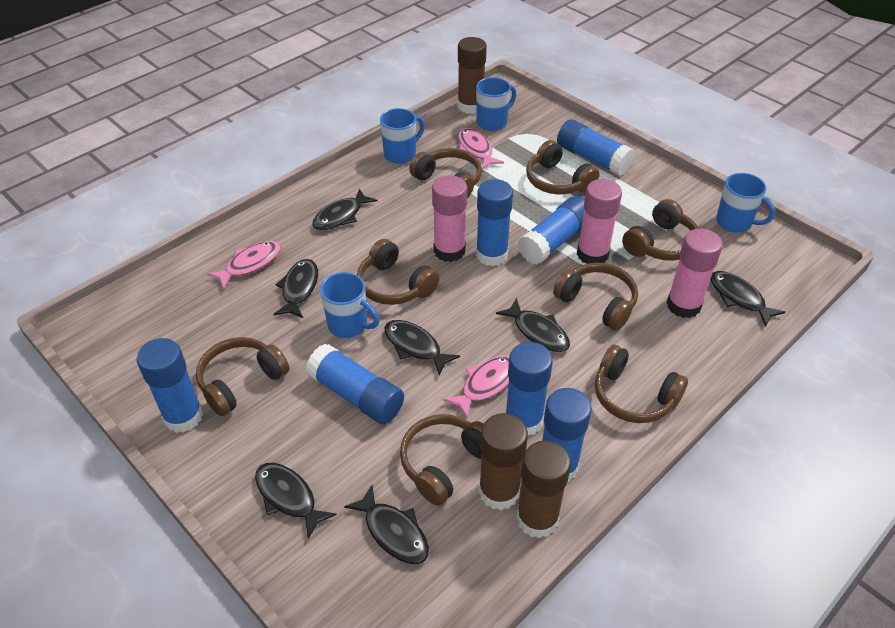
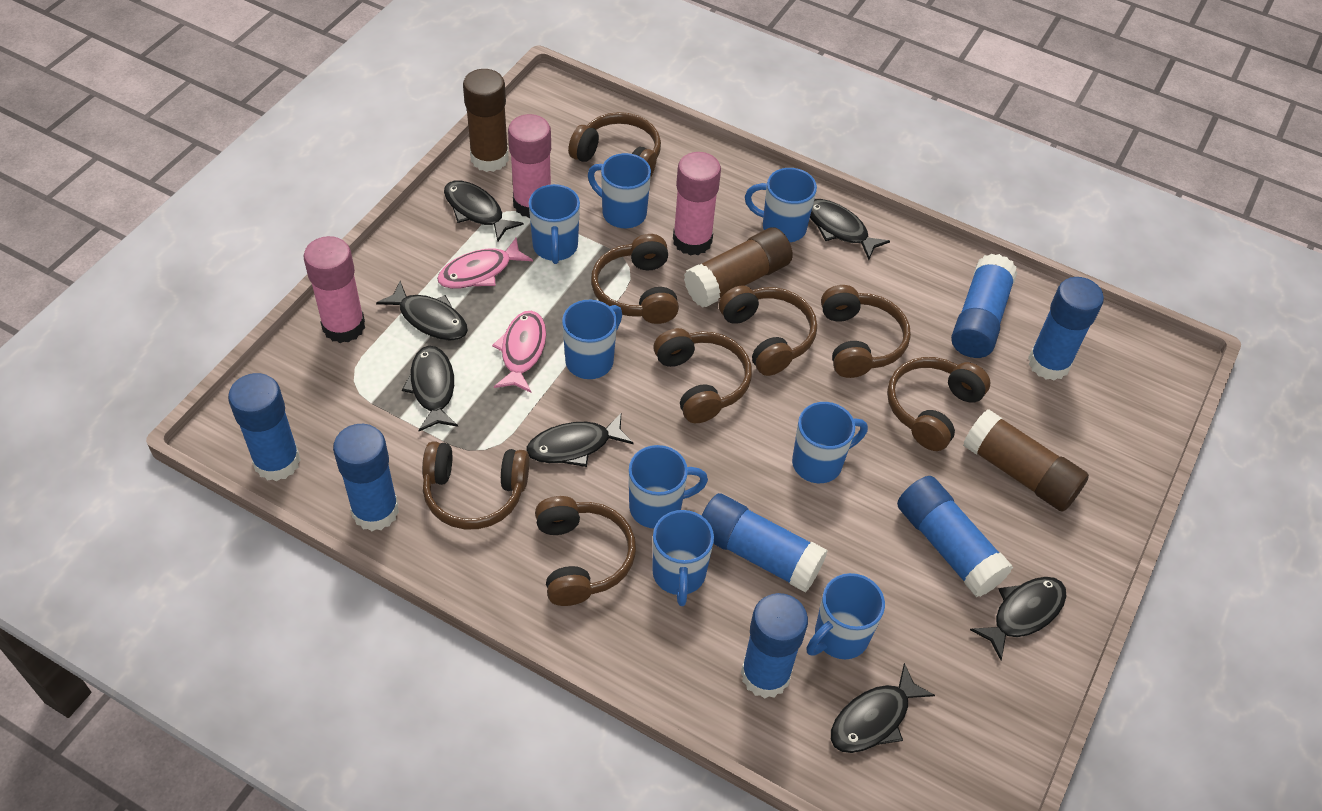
blue mug: [320,272,380,338] [380,108,425,164] [476,77,516,131] [716,173,775,232] = 4 -> [529,184,580,264] [562,300,622,379] [588,153,651,228] [629,445,708,529] [652,510,714,606] [745,168,817,242] [792,402,868,483] [806,573,885,659] = 8
pink fish: [207,241,281,289] [443,356,509,419] [458,128,504,169] = 3 -> [437,238,533,289] [492,311,546,393] = 2

